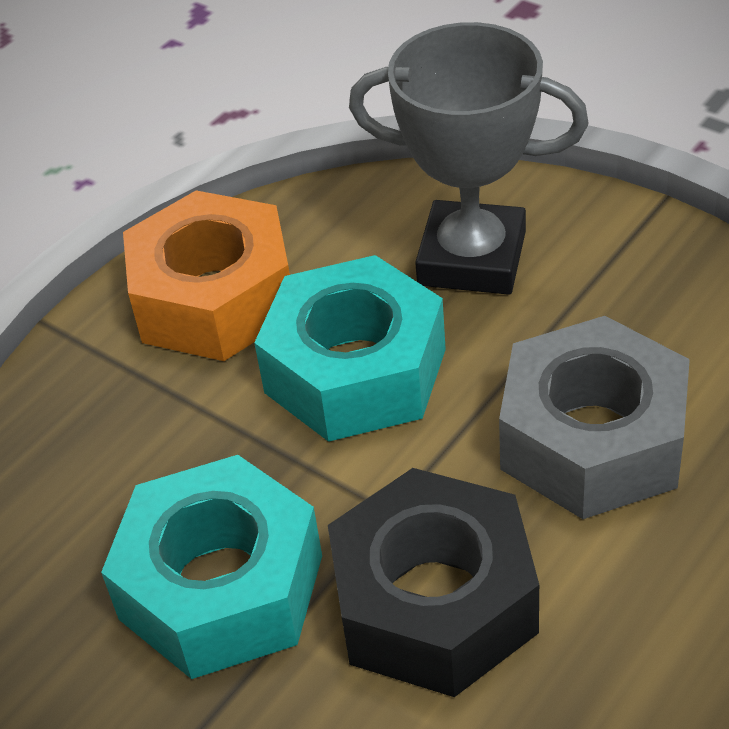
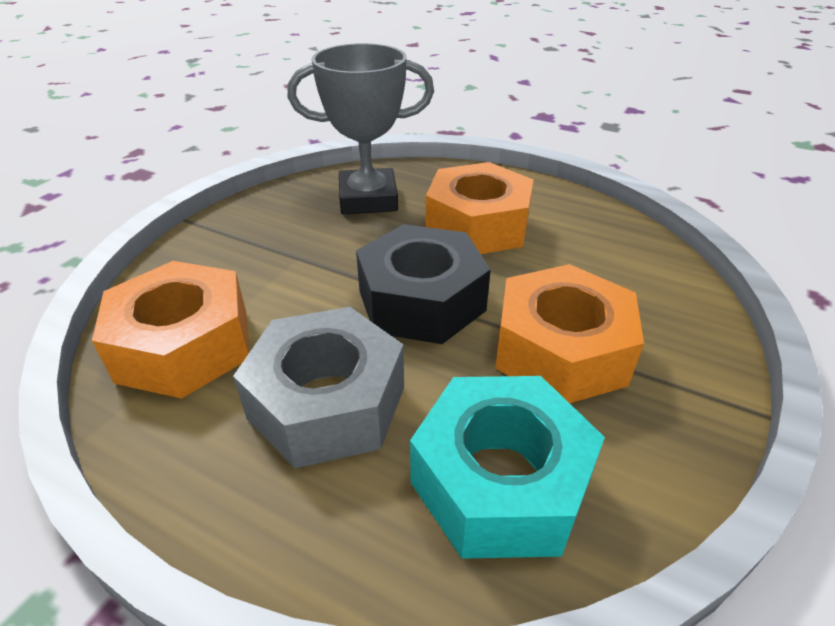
orange nut: [123,190,290,361] = 1 -> [92,261,249,399] [426,162,534,254] [495,264,644,403] = 3
turquoise nut: [101,455,322,679] [254,255,446,442] = 2 -> [410,376,605,559] = 1

